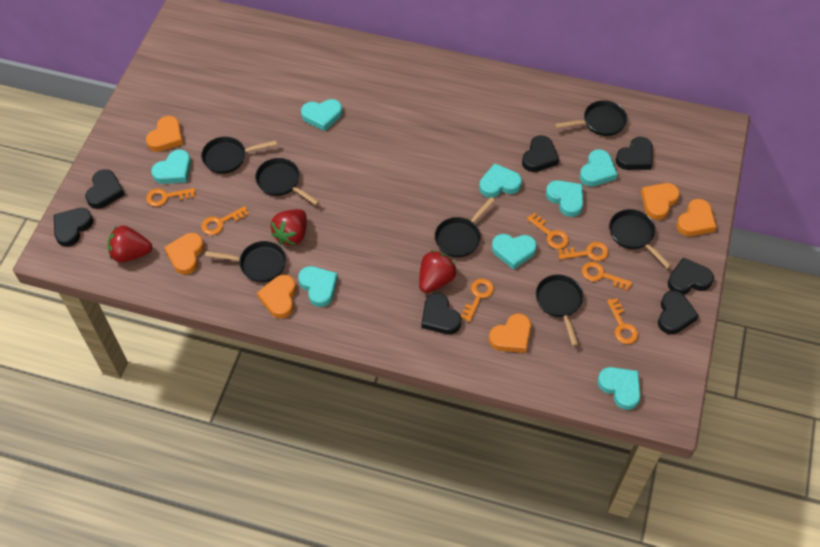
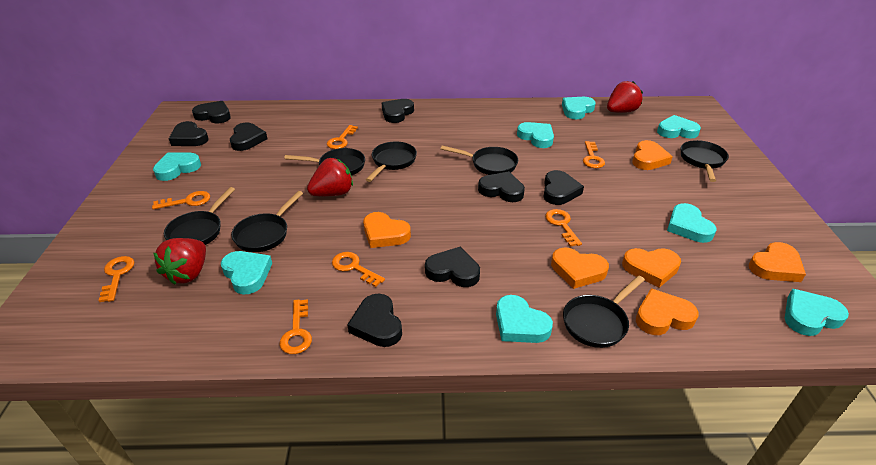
black heart: [54,208,93,247] [85,169,125,209] [421,293,461,335] [522,135,559,172] [616,137,653,170] [658,290,699,334] [668,257,714,295] = 7 -> [169,121,209,146] [192,101,231,123] [230,122,267,151] [347,294,402,347] [382,99,414,123] [425,247,480,287] [478,171,525,202] [543,170,584,205] = 8

